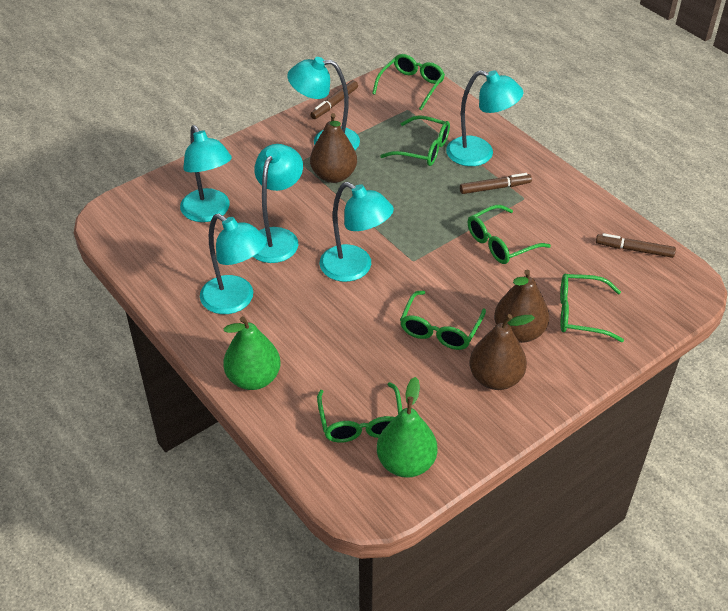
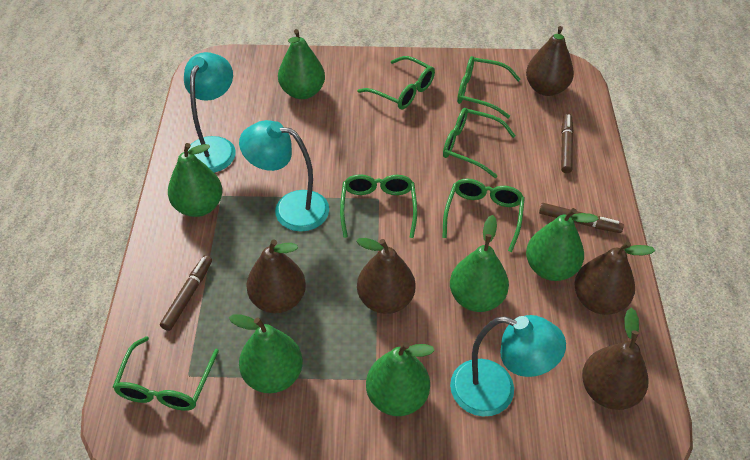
brown pear: [310,113,357,183] [469,314,535,390] [494,270,550,343] = 3 -> [246,239,306,313] [357,238,416,314] [526,26,574,96] [574,241,655,315] [582,308,649,410] = 5
green pear: [223,316,281,390] [377,377,437,478] = 2 -> [168,143,223,217] [229,314,303,393] [278,29,325,99] [366,342,435,416] [450,215,509,312] [526,208,598,281] = 6
turquoise lamp: [180,125,232,222] [200,214,267,314] [253,144,303,263] [287,57,360,150] [320,182,394,282] [446,70,523,166] = 6 -> [184,52,236,173] [239,120,329,231] [450,315,566,417] = 3

